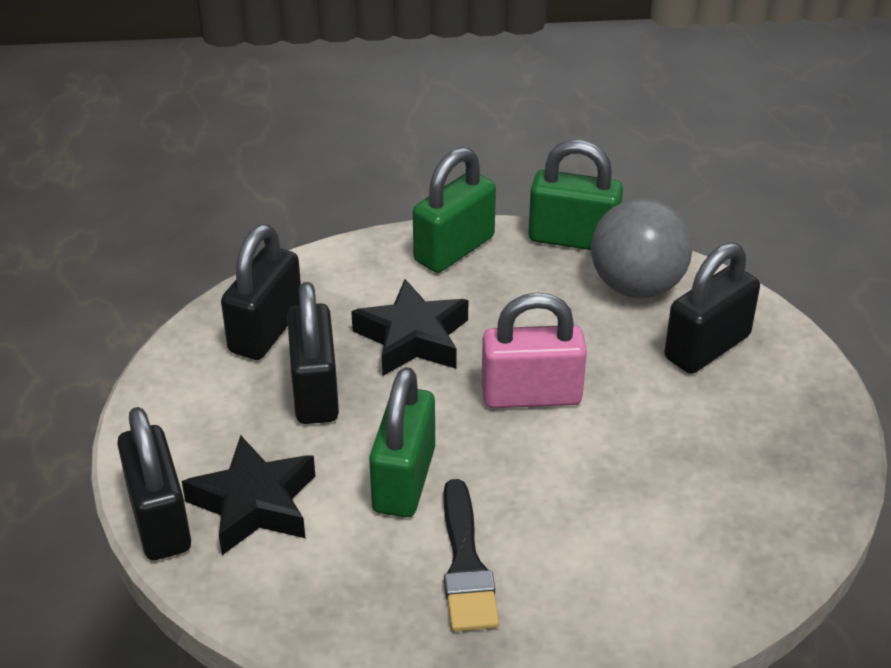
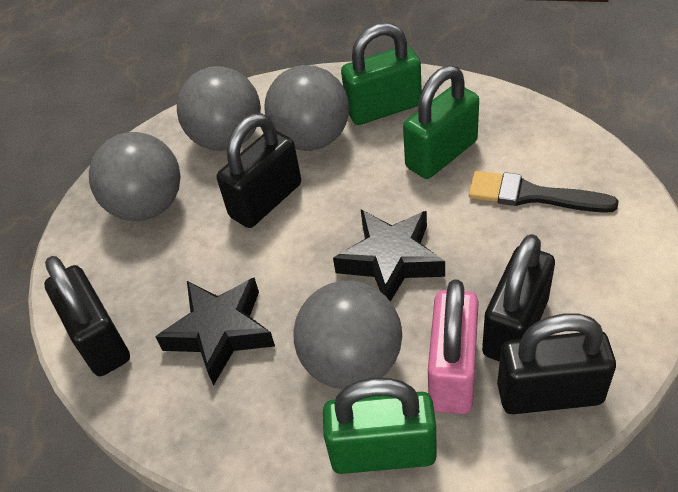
grey ball: [591,198,692,298] = 1 -> [89,132,181,221] [177,66,261,151] [264,65,349,151] [293,281,402,390] = 4

